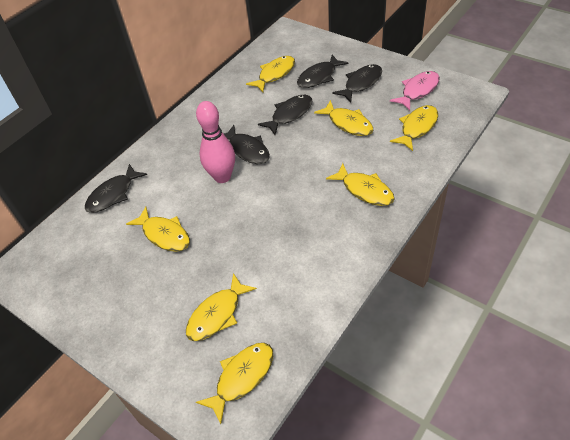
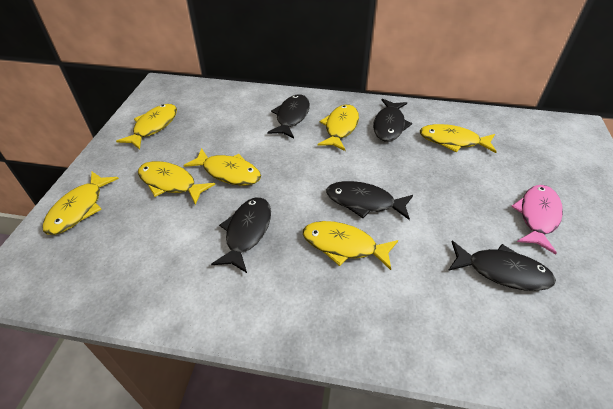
pink bowling pin: [196,101,235,183] = 1 -> none = 0

